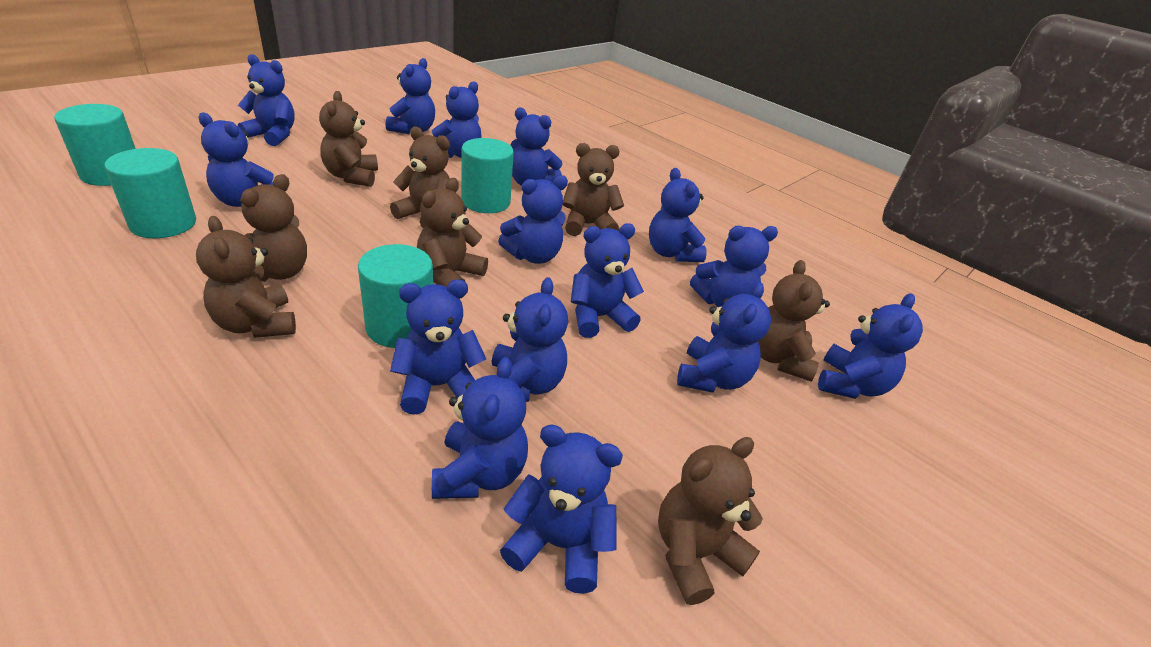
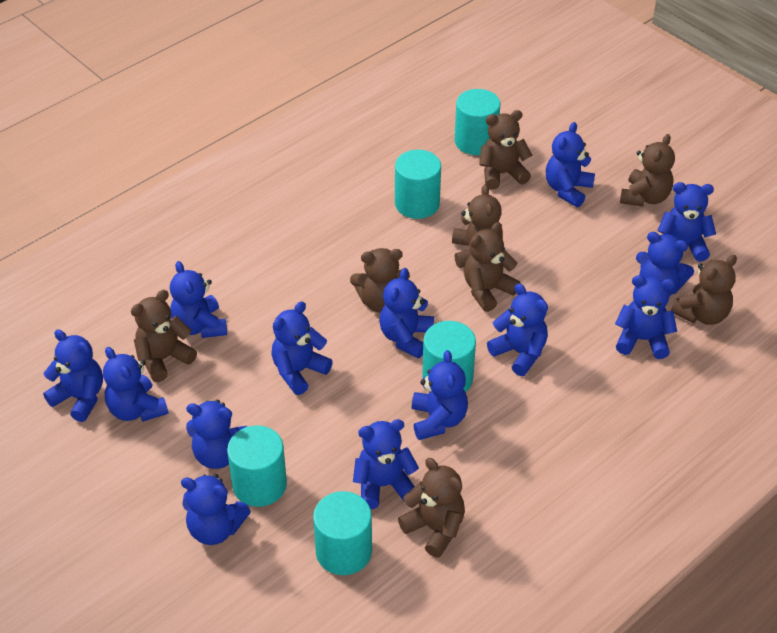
blue teddy bear: [198,113,273,207] [238,54,295,146] [386,58,435,134] [390,279,486,414] [432,81,482,158] [432,357,528,499] [492,277,568,402] [498,175,568,264] [500,424,623,594] [511,108,562,186] [571,223,644,338] [649,168,707,262] [677,282,771,393] [690,226,778,307] [818,293,923,399] = 15 -> [43,329,103,422] [103,347,168,422] [170,261,227,338] [181,474,251,545] [186,400,247,469] [271,301,333,395] [353,419,419,509] [379,268,434,358] [412,350,468,440] [487,283,548,376] [546,122,595,207] [615,275,677,359] [636,232,694,296] [657,182,716,262] = 14
turquoise cylinder: [54,104,136,186] [105,148,196,238] [358,244,433,348] [461,138,514,213] = 4 -> [227,425,287,507] [313,491,372,575] [395,150,441,219] [422,321,476,392] [455,89,500,155] = 5

